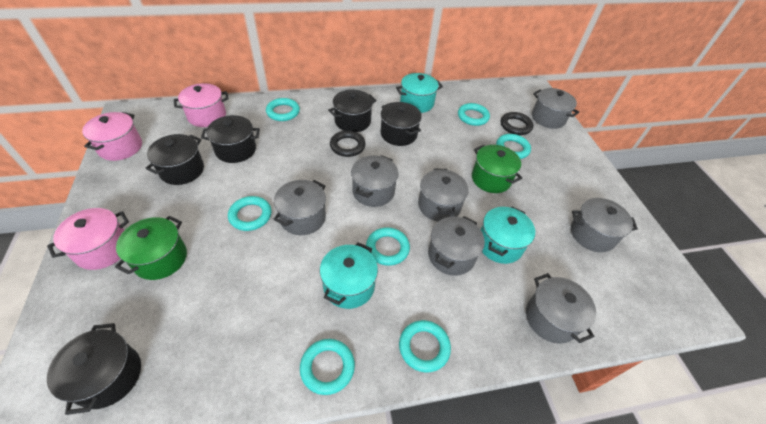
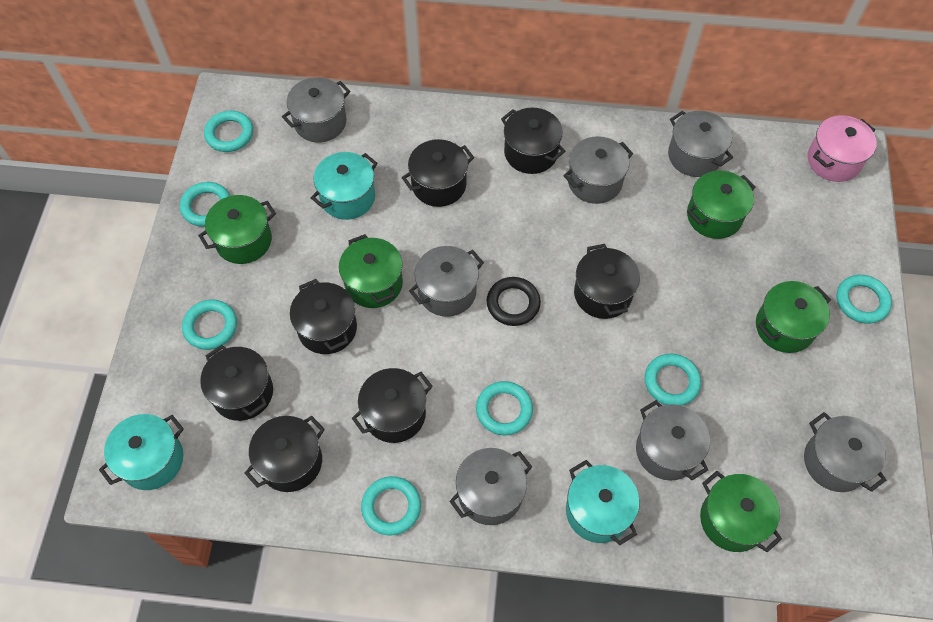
black pot: [47,323,141,415] [145,134,204,185] [201,115,260,163] [328,90,376,132] [381,102,422,146] = 5 -> [200,345,273,421] [244,416,325,492] [290,279,357,354] [352,368,433,443] [402,139,474,207] [501,108,565,174] [574,244,640,319] = 7
black ring: [330,131,366,157] [501,112,533,135] = 2 -> [487,277,541,326] = 1
green pot: [115,216,187,280] [472,145,522,193] = 2 -> [198,195,276,264] [339,234,403,308] [687,170,756,239] [700,471,782,552] [756,281,831,353] = 5
pink pot: [47,208,129,270] [82,112,142,161] [174,83,229,127] = 3 -> [808,115,877,182] = 1

